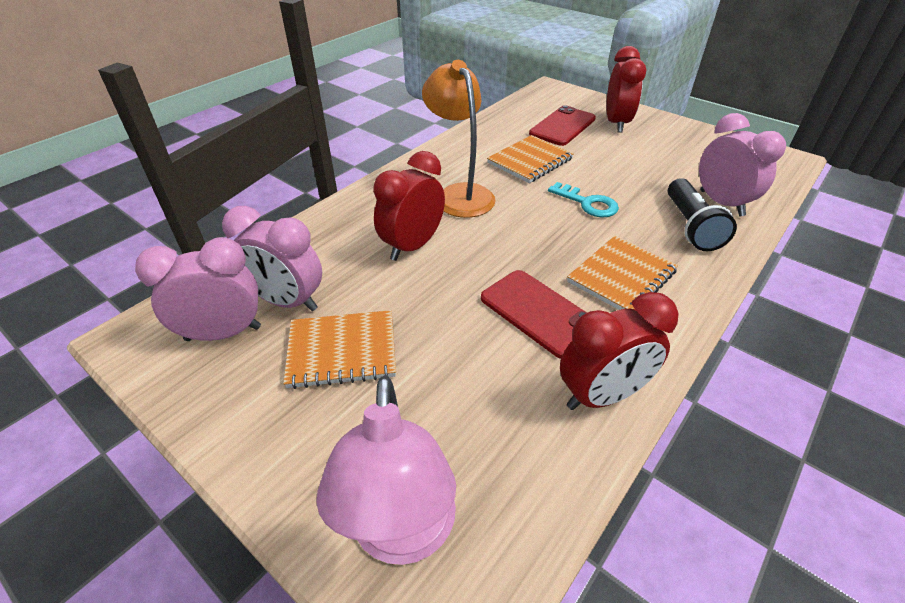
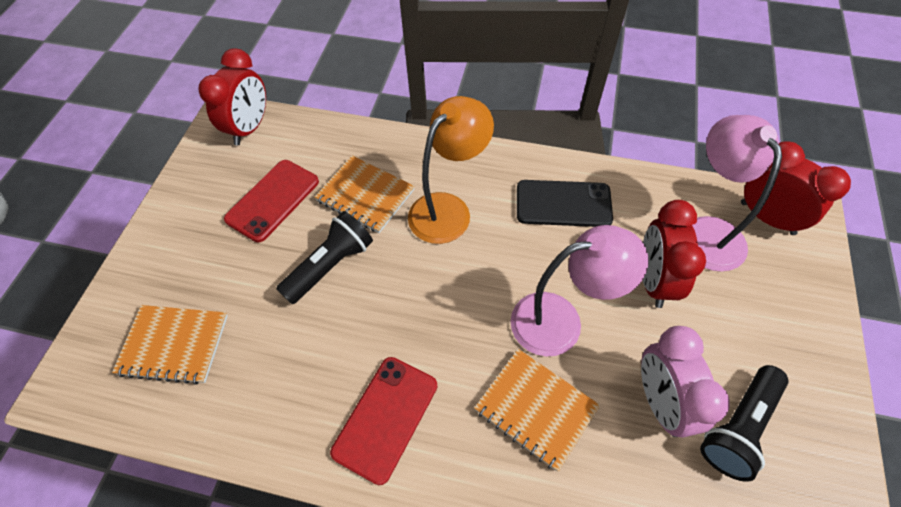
black flashlight: [668,178,737,251] = 1 -> [276,211,373,304] [700,365,789,482] = 2
black phone: none = 0 -> [517,180,613,227] = 1
pink clock: [135,237,261,341] [222,206,322,311] [699,113,786,216] = 3 -> [641,326,730,438] = 1
pink lamp: [316,375,456,565] = 1 -> [511,225,648,356] [692,115,782,272] = 2
turquoise key: [548,182,619,218] = 1 -> none = 0

